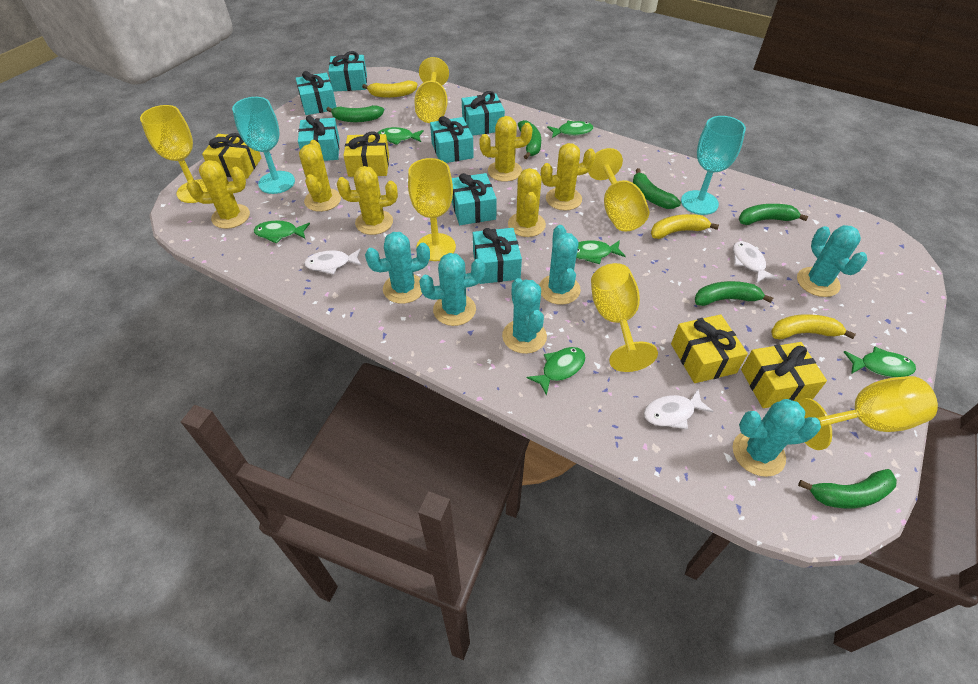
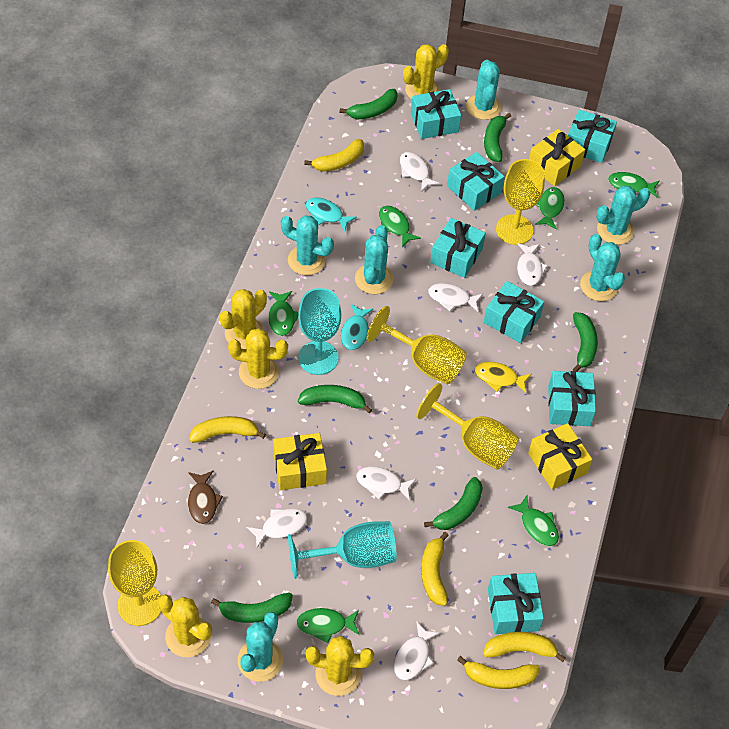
brown fish: none = 0 -> [188,471,223,524] = 1
turquoise fish: none = 0 -> [306,198,357,231] [341,304,373,350] = 2
white fish: [304,249,362,275] [644,389,714,429] [733,241,778,283] = 3 -> [246,509,307,548] [356,467,416,501] [394,621,440,680] [400,152,440,192] [428,283,483,312] [517,243,548,286] = 6
yellow banana: [362,81,417,98] [651,214,719,239] [771,314,856,339] = 3 -> [189,416,266,443] [304,139,364,172] [421,532,449,606] [457,656,540,689] [483,632,566,662] = 5
yellow cactus: [187,160,250,229] [299,140,341,212] [337,166,398,235] [479,116,532,182] [508,168,546,237] [541,143,596,211] = 6 -> [158,594,212,657] [220,289,267,349] [228,328,288,389] [306,636,374,696] [403,44,449,100] = 5
yellow fish: none = 0 -> [475,362,532,393] = 1
yellow gift: [202,133,261,179] [343,132,389,177] [671,314,748,383] [741,342,827,408] = 4 -> [273,433,327,490] [528,423,593,490] [529,129,585,186] = 3
yellow goblet: [140,105,208,203] [408,158,456,261] [414,57,449,123] [588,148,649,232] [591,263,658,372] [798,376,938,450] = 6 -> [108,540,161,626] [367,306,467,385] [416,383,519,470] [496,159,545,245] = 4

